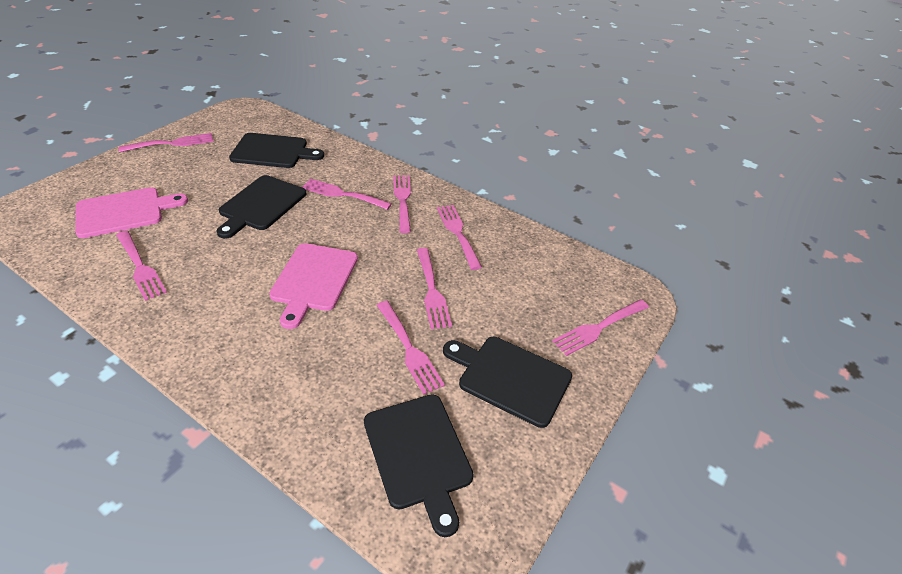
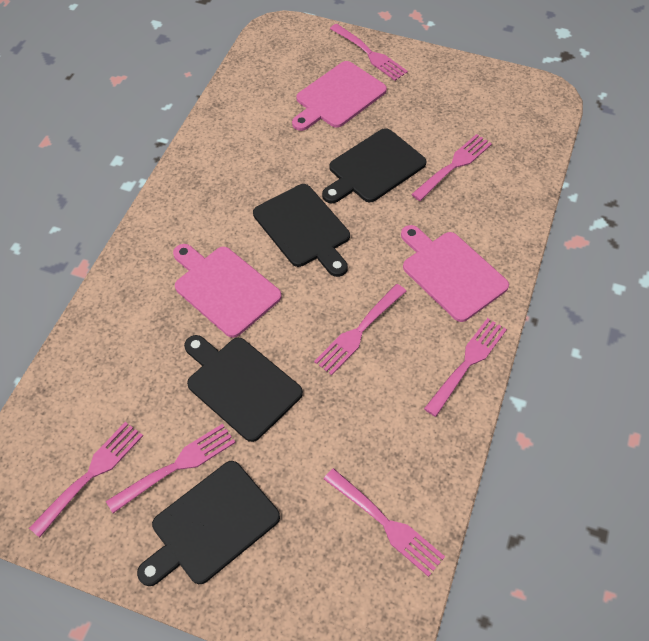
pink cutting board: [75,187,188,238] [269,243,358,329] = 2 -> [173,244,282,338] [292,61,387,131] [401,225,509,322] = 3
pink fork: [116,231,167,301] [119,133,213,152] [302,179,392,210] [377,301,445,395] [393,175,411,233] [417,248,452,329] [437,205,482,270] [552,300,649,356] = 8 -> [29,422,143,538] [106,424,235,513] [314,284,406,375] [324,468,445,577] [330,24,408,81] [411,134,492,201] [424,318,507,417] = 7

